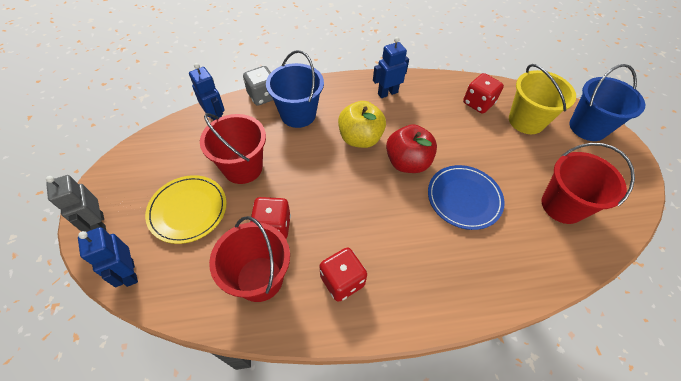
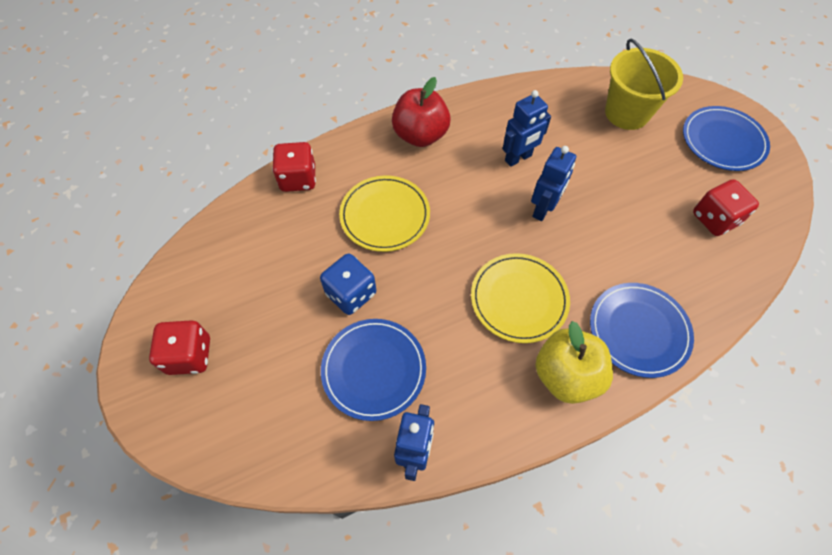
blue bucket: [266,50,324,128] [569,64,645,141] = 2 -> none = 0
blue dice: none = 0 -> [320,253,376,315] = 1
blue plate: [428,165,505,230] = 1 -> [321,319,426,421] [590,283,694,378] [683,106,770,171] = 3
grey dice: [243,66,273,106] = 1 -> none = 0
grey robot: [46,175,106,232] = 1 -> none = 0
red bucket: [200,113,266,184] [209,216,290,302] [541,143,635,224] = 3 -> none = 0
yellow plate: [145,175,227,244] = 1 -> [339,175,430,252] [471,253,570,343] = 2

